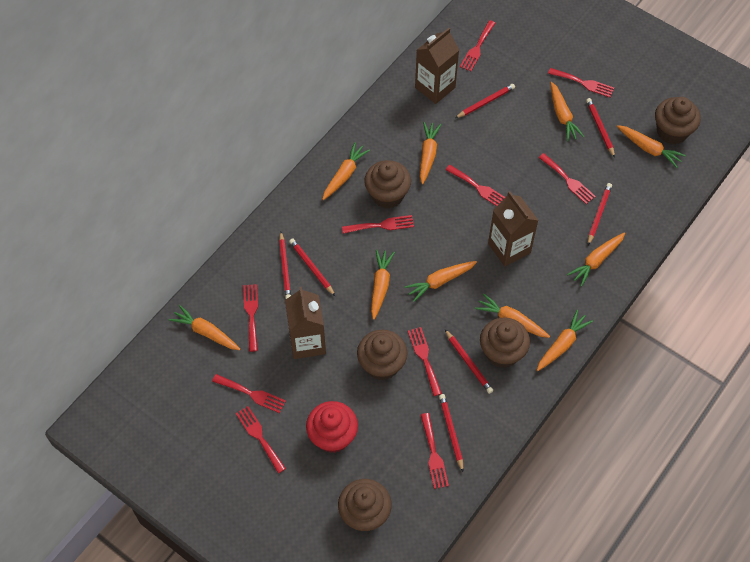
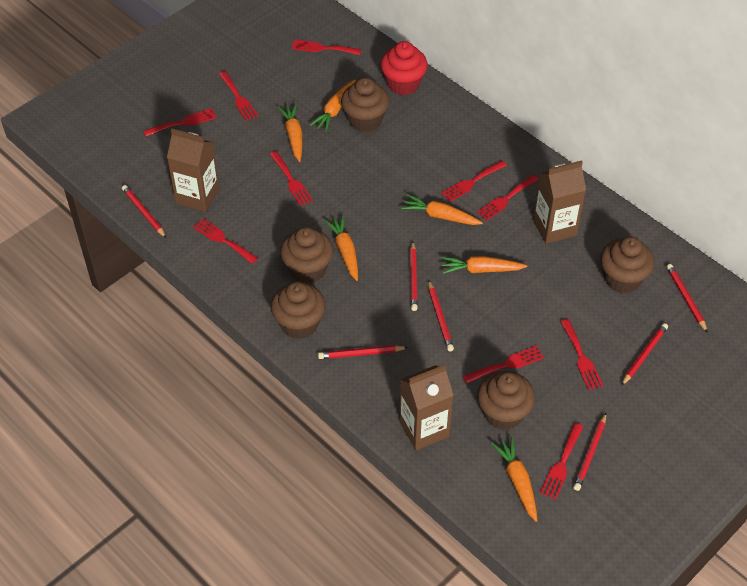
orange carrot: [169,305,240,350] [322,142,370,200] [371,249,395,320] [404,261,477,302] [420,122,441,184] [475,294,550,338] [537,310,593,371] [551,82,584,141] [567,233,625,287] [617,125,686,168] = 10 -> [278,104,302,162] [310,79,356,132] [324,215,358,281] [401,194,483,225] [441,256,527,274] [491,436,537,522] = 6

